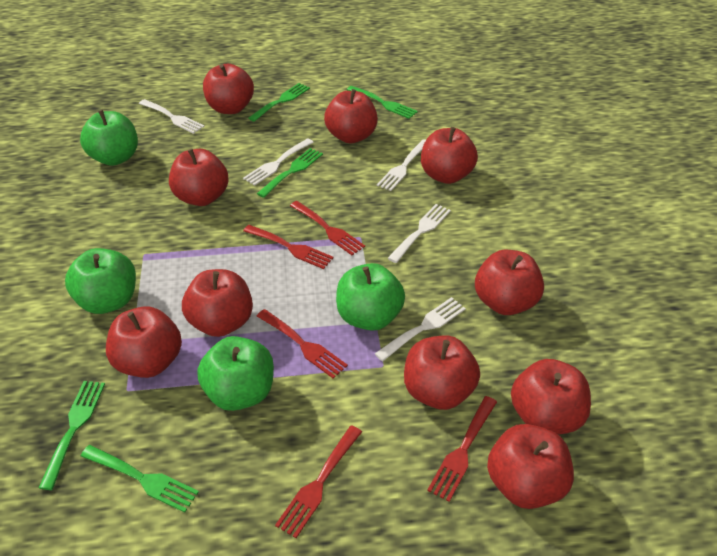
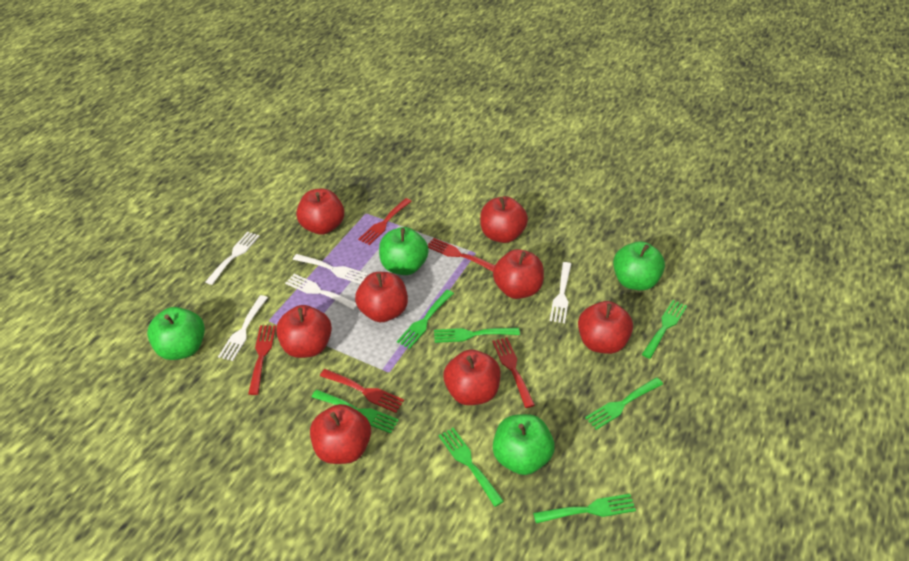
green fork: [39,381,105,490] [81,445,199,513] [248,83,310,122] [257,148,323,198] [347,86,418,119] = 5 -> [312,390,399,434] [397,290,454,349] [434,328,520,343] [439,428,504,507] [533,494,636,523] [585,377,663,430] [642,300,687,359] = 7
red apple: [106,306,182,378] [169,149,229,206] [182,269,253,337] [203,64,254,114] [324,89,378,143] [404,336,480,410] [421,127,478,184] [475,250,544,315] [487,424,574,509] [511,359,591,435] = 10 -> [276,305,332,358] [296,189,344,235] [310,404,371,464] [355,272,408,322] [443,349,501,405] [480,196,528,243] [493,249,544,299] [578,301,633,354] = 8

